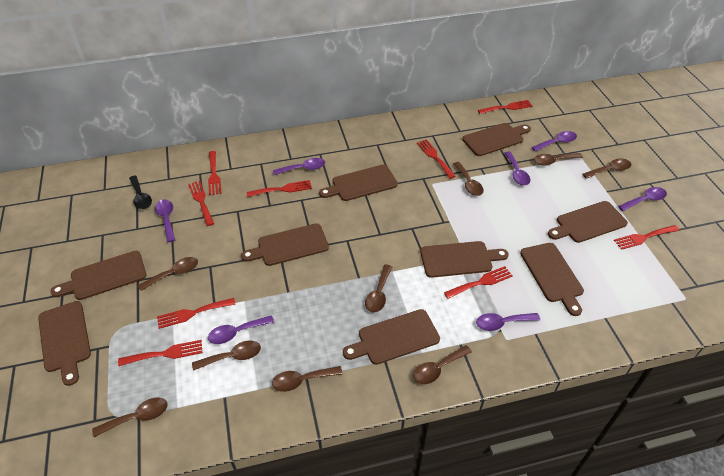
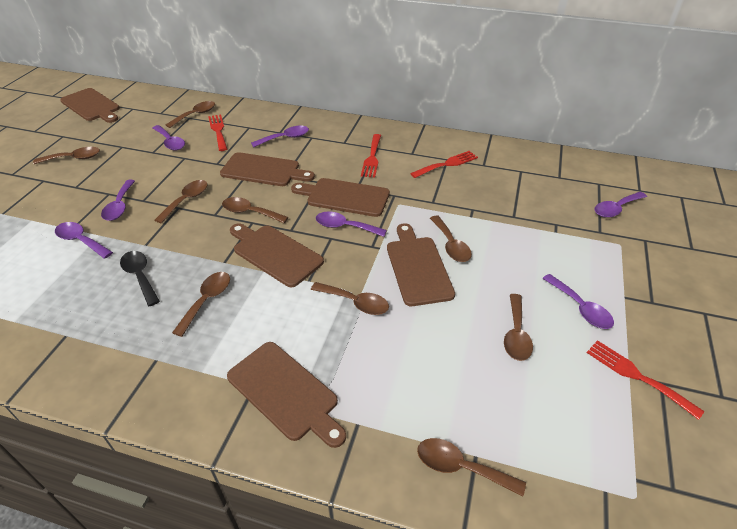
brown cutting board: [38,301,91,386] [51,251,146,300] [241,223,329,266] [319,164,398,201] [343,309,440,365] [420,241,509,278] [462,123,531,156] [520,243,584,316] [548,201,628,243] = 9 -> [60,88,120,123] [220,152,315,186] [227,342,346,448] [230,223,324,287] [291,178,390,217] [387,223,455,306] = 6
red fork: [118,340,202,366] [157,298,236,329] [188,181,214,226] [208,151,222,195] [247,180,312,197] [417,139,456,179] [444,266,513,299] [478,100,533,114] [614,225,679,250] = 9 -> [208,114,227,151] [361,134,381,178] [410,151,478,178] [587,340,705,420] = 4

